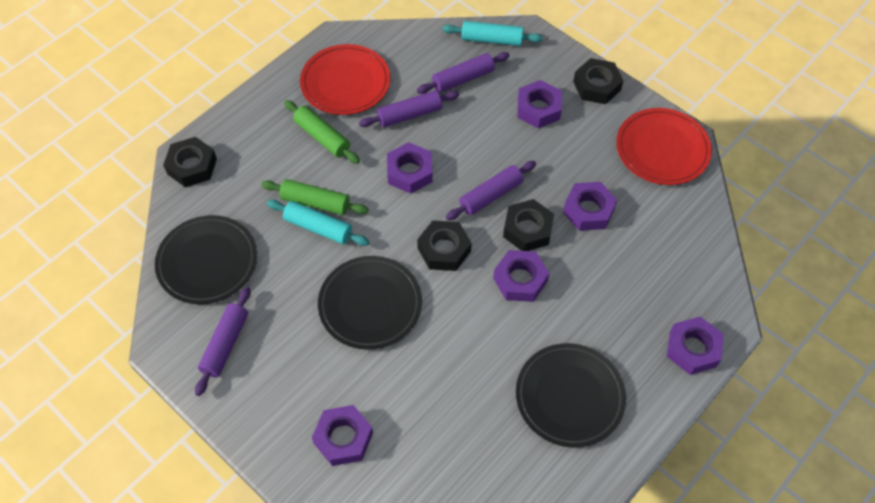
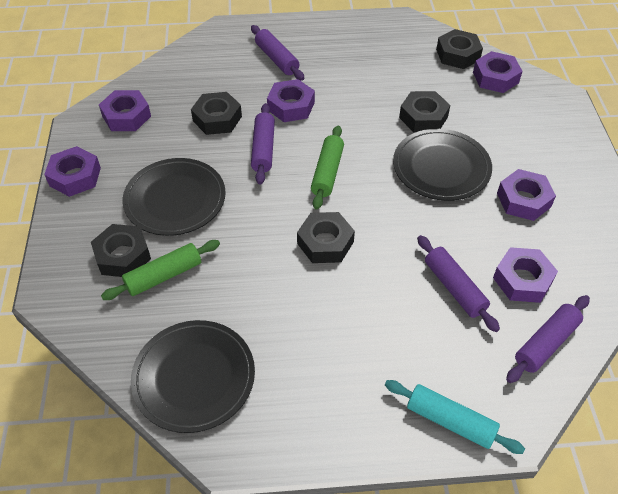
black nut: [163,137,217,187] [417,220,472,271] [503,199,554,251] [573,58,624,104] = 4 -> [91,224,151,277] [191,92,242,135] [297,212,355,263] [399,91,450,132] [436,29,483,69] = 5
red plate: [300,44,390,115] [616,108,712,185] = 2 -> none = 0
turquoise rolling pin: [267,200,369,246] [442,21,543,46] = 2 -> [385,380,525,454] = 1

